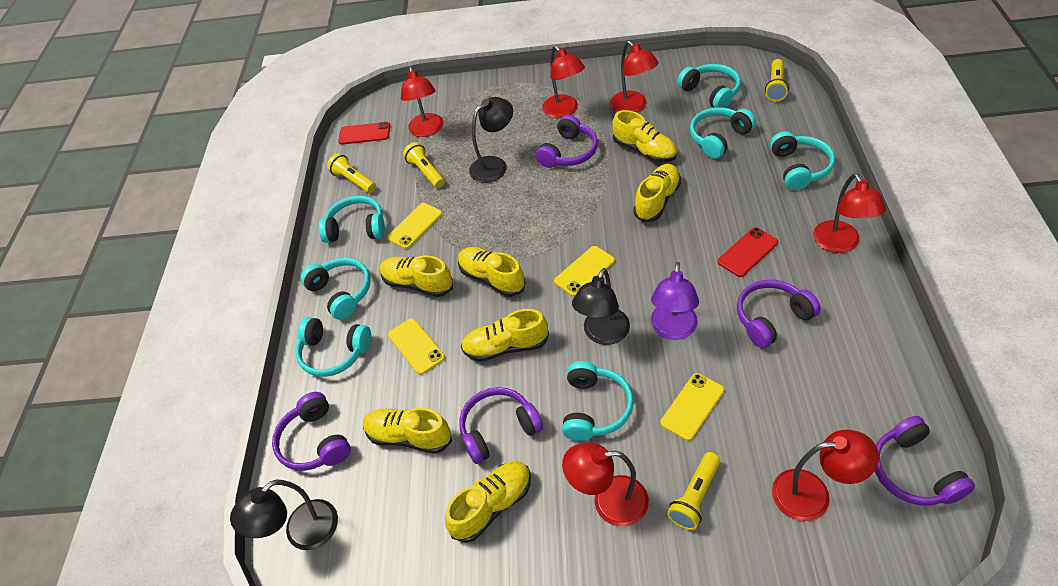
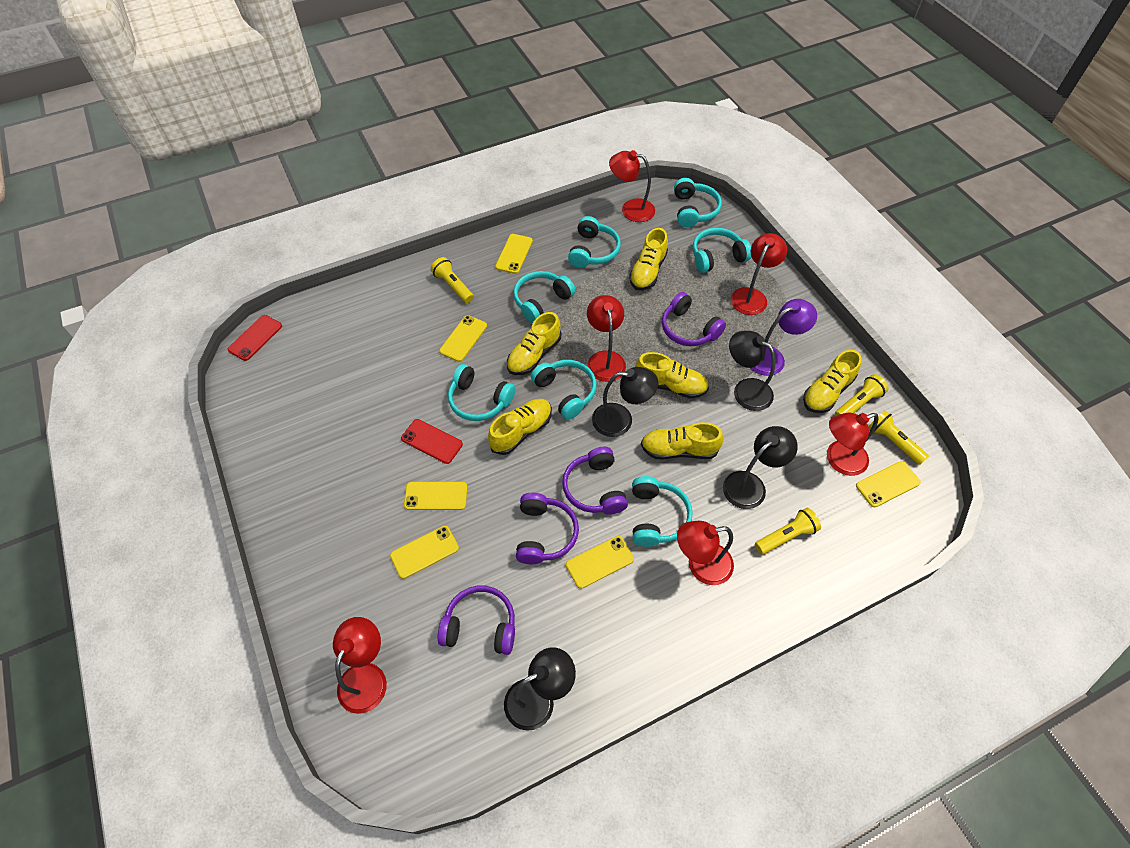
black lamp: [230,480,338,550] [469,97,513,183] [572,268,630,345] = 3 -> [504,647,576,731] [592,367,658,437] [723,426,798,509] [729,331,775,411] = 4
purple headphones: [272,392,351,471] [459,387,543,464] [536,115,598,168] [737,280,821,348] [875,416,975,505] = 5 -> [438,586,515,655] [516,493,579,564] [562,447,628,515] [662,292,726,346] = 4
yellow phone: [387,203,442,249] [388,318,445,375] [554,246,615,296] [660,373,724,441] = 4 -> [390,526,459,579] [404,482,467,510] [439,315,487,362] [495,234,533,274] [566,536,634,589] [856,461,921,507] = 6
yellow shoe: [363,408,452,454] [380,255,453,297] [445,461,531,543] [458,247,526,297] [461,309,549,362] [612,110,677,162] [634,164,681,222] = 7 -> [488,399,552,455] [507,312,561,375] [629,228,668,290] [635,352,709,398] [641,422,724,460] [803,350,862,413] = 6

